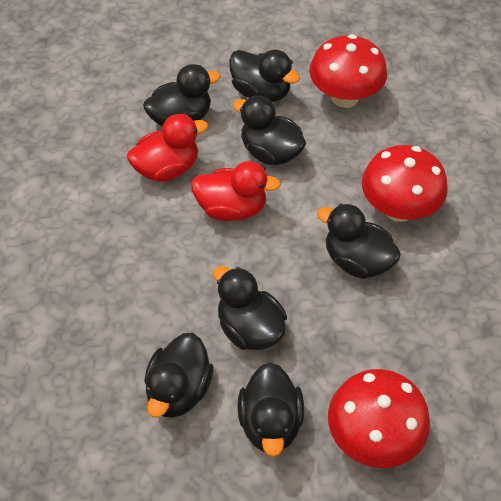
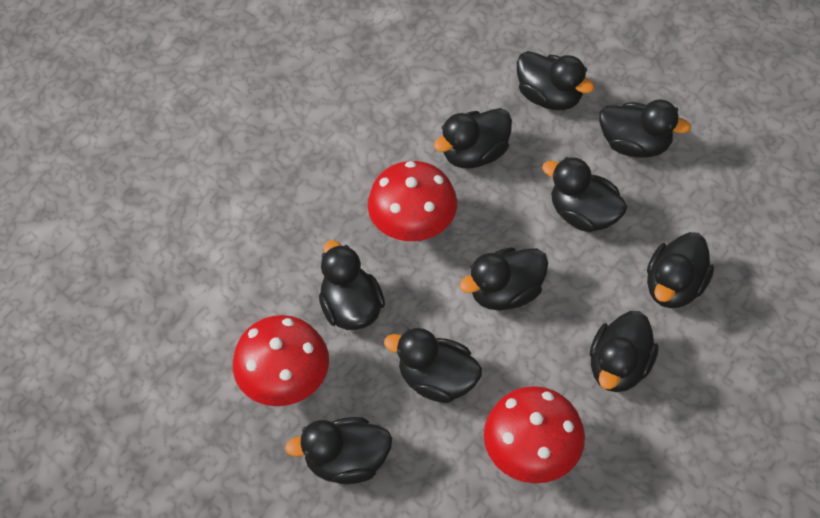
black duck: [143,64,221,126] [144,333,214,418] [214,266,287,350] [229,49,300,102] [233,95,306,166] [237,362,304,457] [317,204,401,279] = 7 -> [285,417,392,484] [319,240,385,330] [384,328,482,403] [434,108,512,168] [459,247,548,311] [517,51,594,110] [542,157,627,232] [590,311,659,392] [599,100,691,158] [647,232,714,308] = 10
red duck: [127,114,208,182] [191,161,281,221] = 2 -> none = 0

